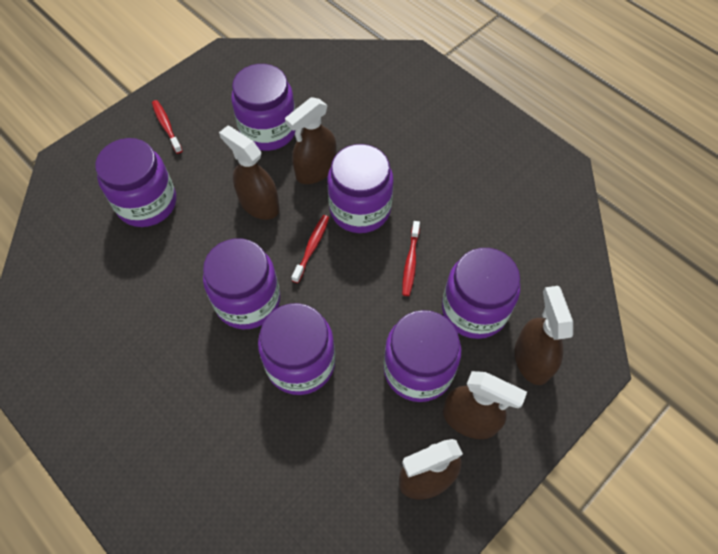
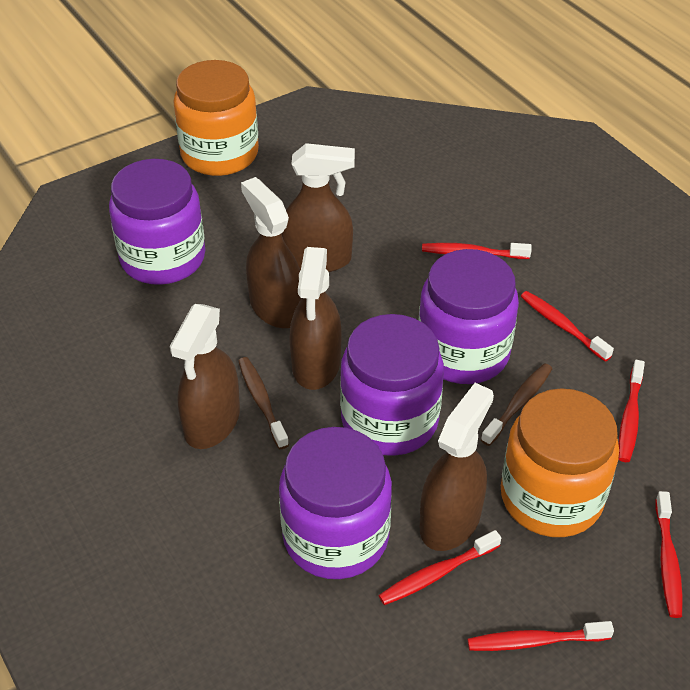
brown toothbrush: none = 0 -> [238,357,289,449] [481,363,552,446] = 2
orange jar: none = 0 -> [173,60,259,176] [501,388,619,537] = 2
purple jar: [95,138,176,227] [203,238,280,330] [231,64,295,151] [258,303,335,395] [327,144,394,233] [384,310,461,402] [442,248,520,339] = 7 -> [109,159,205,285] [279,427,392,579] [340,314,444,456] [419,249,519,384] = 4
red toothbrush: [152,100,183,154] [291,215,329,283] [402,221,420,296] = 3 -> [378,530,501,605] [422,243,532,259] [468,621,614,651] [521,291,614,362] [618,360,645,462] [655,491,683,618] = 6

